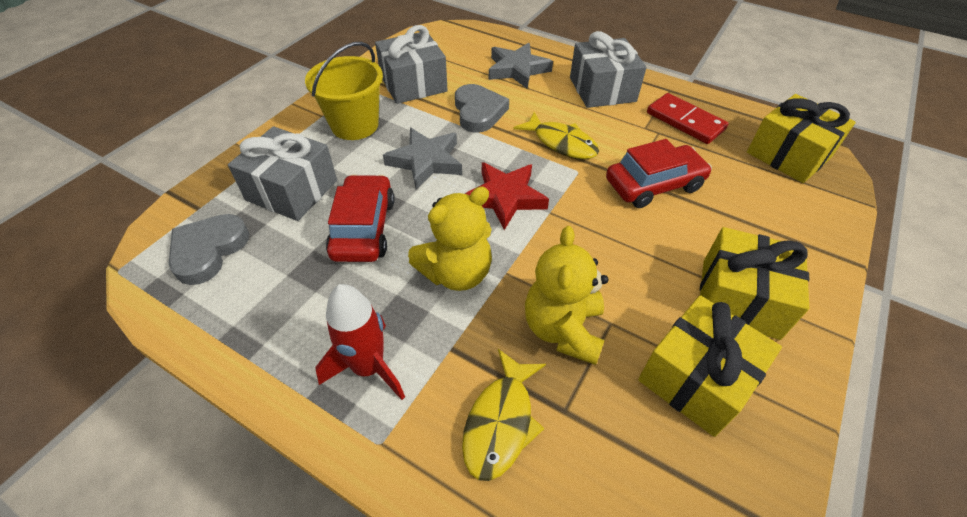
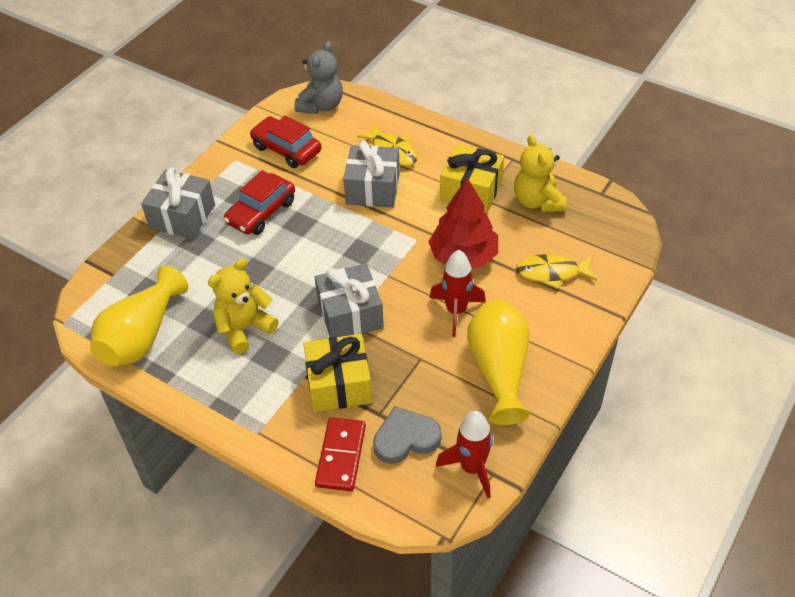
grey heart: [169,214,249,285] [455,84,509,133] = 2 -> [373,406,442,464] = 1
grey star: [383,128,462,189] [489,43,553,89] = 2 -> none = 0
grey teddy bear: none = 0 -> [295,41,343,114] = 1
red rocket: [315,284,405,400] = 1 -> [429,250,486,337] [436,411,493,498] = 2
red star: [465,162,549,230] = 1 -> none = 0
red tree: none = 0 -> [428,178,498,268] = 1
yellow bucket: [305,42,383,140] = 1 -> none = 0
yellow gift: [638,295,782,437] [700,227,810,340] [747,94,856,183] = 3 -> [303,334,372,412] [440,144,504,213] = 2
yellow vase: none = 0 -> [90,266,188,367] [467,300,530,425] = 2

